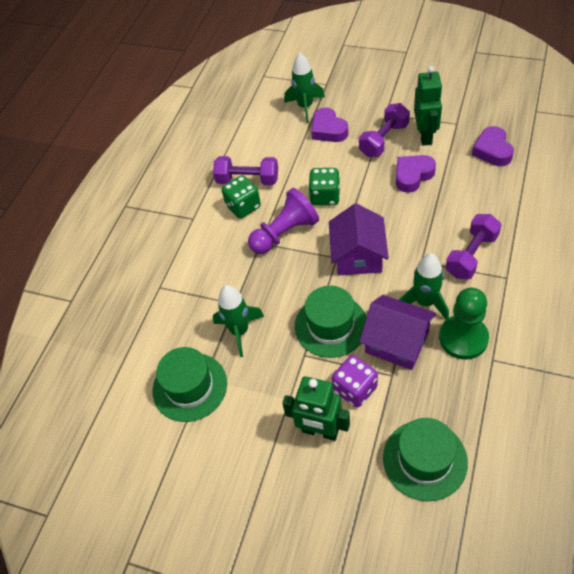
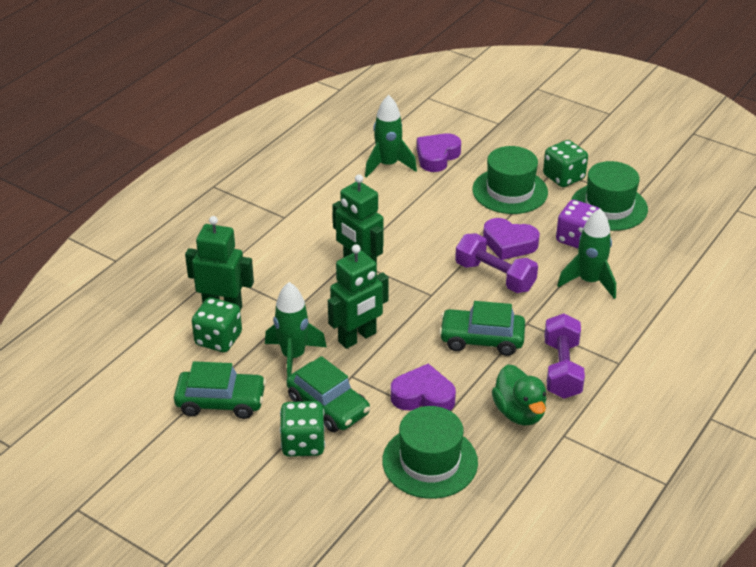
green car: none = 0 -> [174,361,266,419] [286,356,370,432] [439,301,525,356] = 3
green dice: [222,175,261,219] [308,168,340,206] = 2 -> [192,298,242,352] [280,401,325,457] [543,140,588,187] = 3
green duck: none = 0 -> [492,364,547,426] = 1
green pawn: [439,288,489,360] = 1 -> none = 0
green robot: [282,376,350,441] [414,66,443,146] = 2 -> [185,216,254,311] [328,244,389,349] [332,174,384,264] = 3
purple dumbbell: [213,156,278,185] [359,103,410,157] [446,214,501,279] = 3 -> [455,233,538,293] [544,313,585,399] = 2
purple house: [329,203,389,275] [359,295,436,370] = 2 -> none = 0
purple pawn: [248,188,319,254] = 1 -> none = 0

